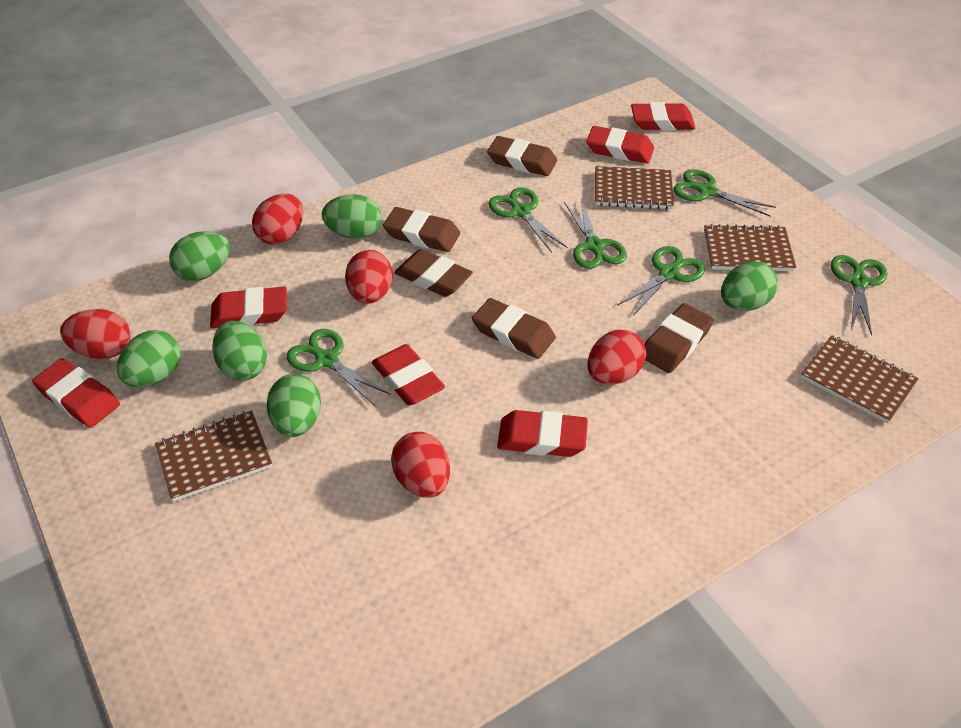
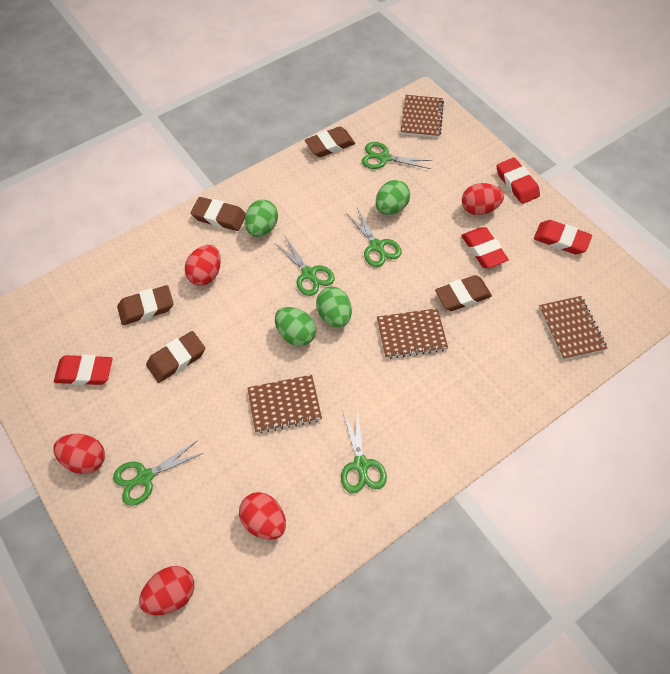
green egg: [117,330,181,387] [169,231,230,281] [212,321,267,381] [267,374,321,437] [322,194,381,239] [721,261,778,311] = 6 -> [245,199,278,237] [275,307,316,346] [316,287,352,328] [376,180,410,215] = 4
green scissors: [287,329,391,406] [488,187,568,253] [564,199,627,269] [617,246,705,316] [673,169,776,216] [831,255,887,335] = 6 -> [113,440,203,506] [274,235,335,296] [341,408,387,493] [346,208,402,267] [362,142,433,169] = 5
red eraser: [32,358,120,428] [210,287,287,328] [372,344,445,406] [497,410,588,457] [587,126,654,163] [631,102,695,131] = 6 -> [54,355,112,385] [461,227,509,268] [497,157,540,204] [534,220,592,254] = 4

